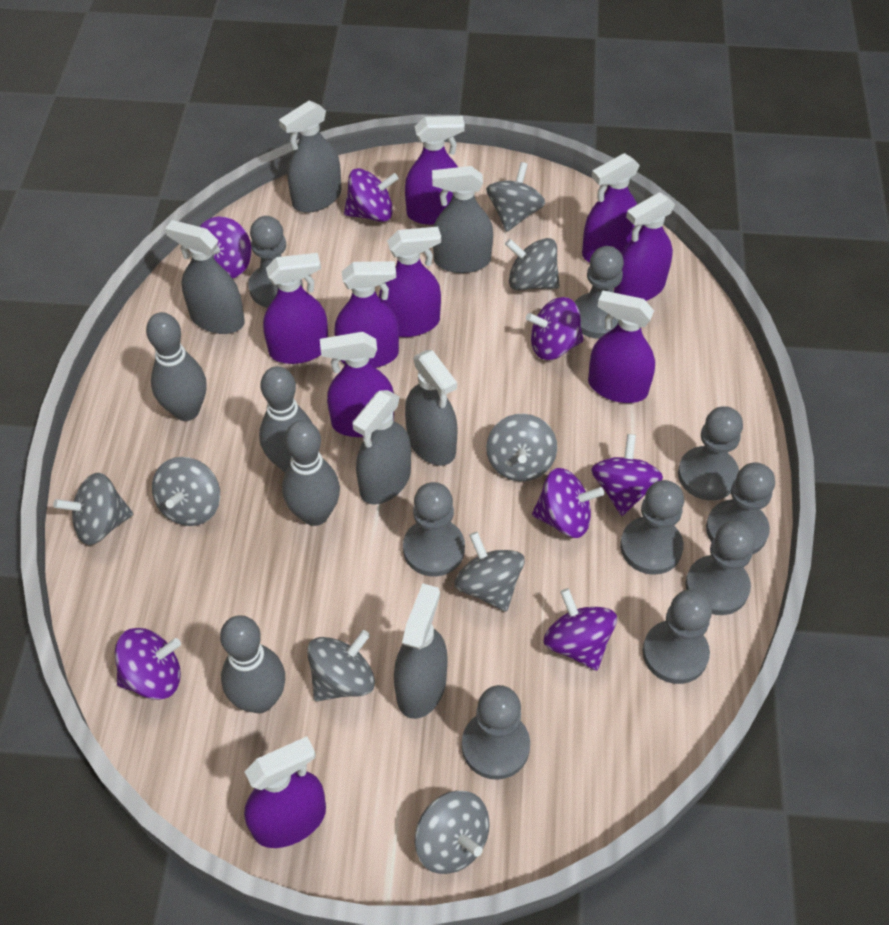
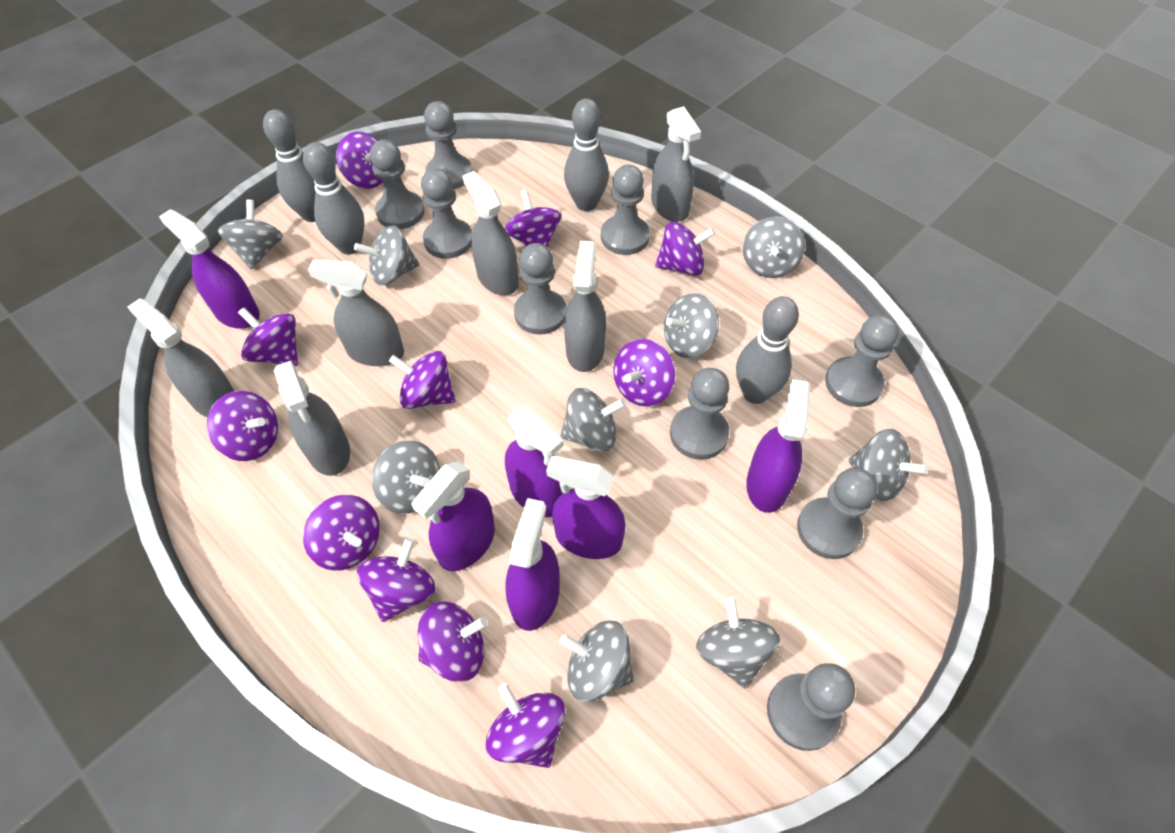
grey spinning top: [53,473,133,545] [152,457,220,526] [307,630,375,701] [415,791,490,874] [454,532,525,612] [486,162,545,232] [486,414,557,481] [505,238,560,290] = 8 -> [218,199,283,269] [354,226,419,286] [372,440,440,514] [560,388,626,452] [560,621,634,702] [664,293,719,358] [696,597,780,689] [743,217,805,278] [848,428,928,501] = 9
purple spinning top: [115,628,181,700] [199,216,252,279] [344,168,399,222] [526,297,584,360] [532,468,604,538] [544,588,617,671] [591,434,663,516] = 7 -> [207,391,278,461] [238,307,298,366] [303,495,380,571] [336,132,383,189] [357,538,436,622] [389,351,456,409] [418,602,488,682] [486,683,565,768] [505,189,561,248] [613,339,675,406] [655,221,715,276] = 11
purple spray bottle: [244,736,326,848] [263,253,328,364] [320,332,394,437] [334,261,399,368] [379,227,441,337] [405,116,465,225] [582,153,640,262] [588,291,655,403] [614,192,675,301] = 9 -> [159,209,260,329] [411,461,495,571] [505,407,563,517] [505,498,559,631] [546,456,625,559] [746,379,810,513] = 6

